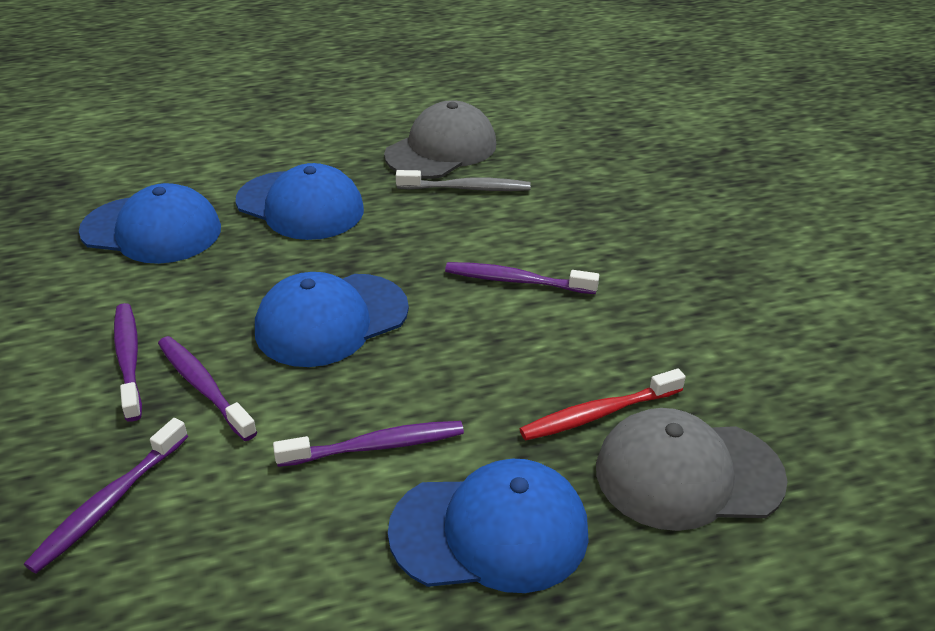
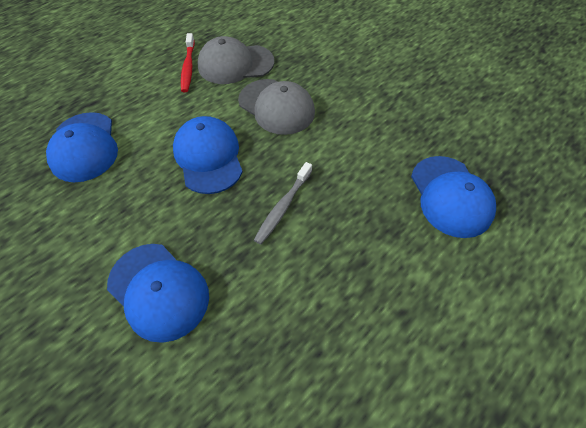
purple toothbrush: [24,418,188,574] [114,303,142,422] [158,336,257,441] [273,421,464,467] [445,262,599,294] = 5 -> none = 0

